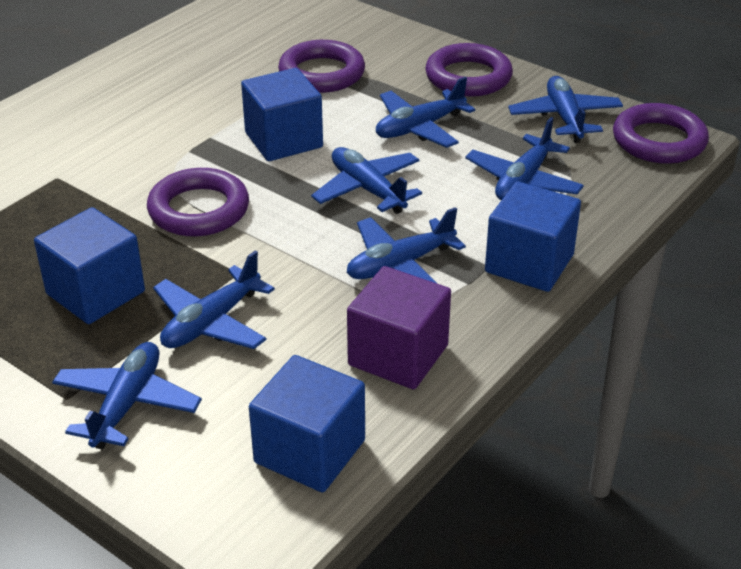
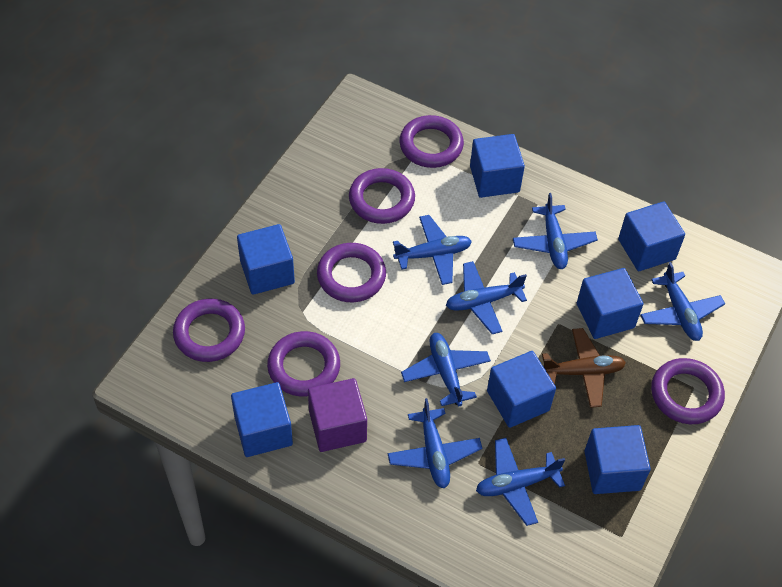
blue cube: [34,207,145,324] [241,68,323,161] [249,355,365,493] [485,181,581,292] = 4 -> [231,382,293,457] [237,224,295,295] [470,134,525,198] [487,351,556,428] [577,268,643,339] [584,425,651,494] [618,202,685,271] = 7
brown plane: none = 0 -> [542,328,626,408] = 1
purple ring: [147,168,249,237] [278,40,365,93] [425,43,513,97] [613,103,709,164] = 4 -> [173,299,245,362] [267,331,340,396] [317,243,386,302] [349,168,415,224] [399,115,464,168] [651,358,725,424] = 6

